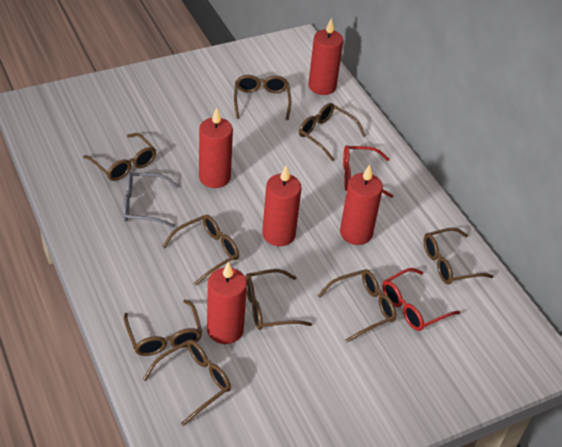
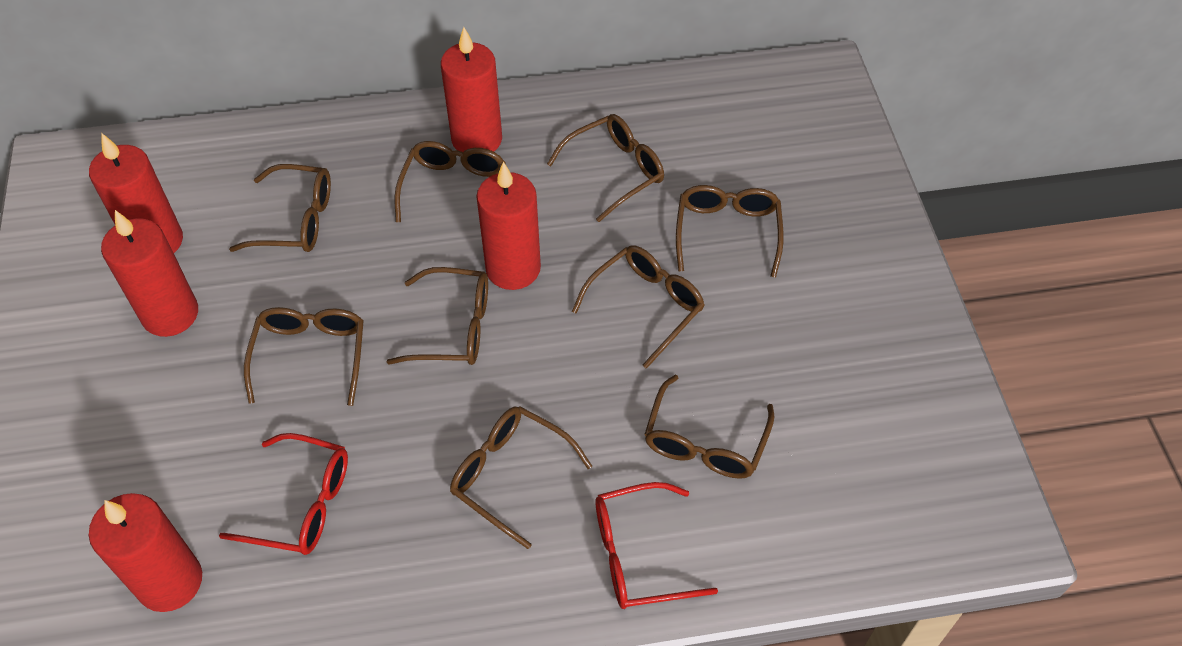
grey glasses: [123,172,179,228] = 1 -> none = 0

